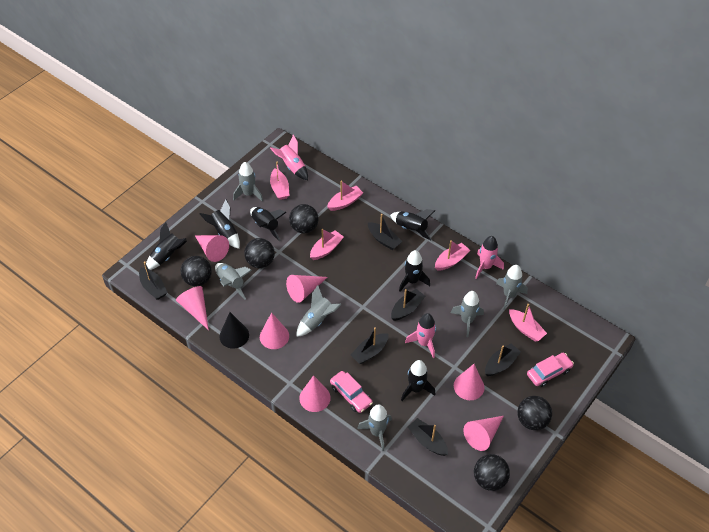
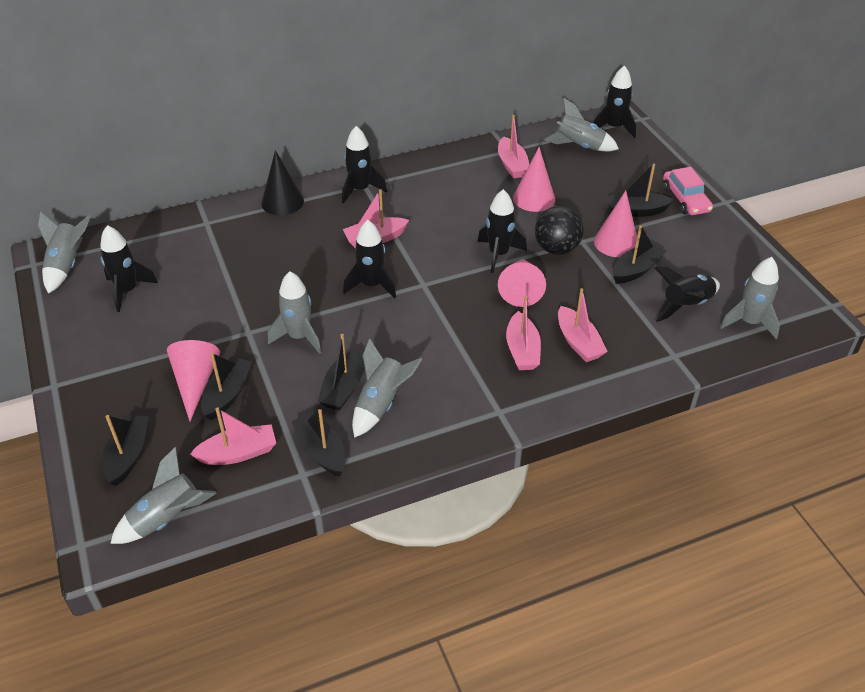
black ball: [181,256,212,286] [244,238,275,268] [289,204,319,234] [474,454,510,491] [517,396,552,430] = 5 -> [535,206,584,255] = 1
pink car: [330,371,373,413] [527,353,574,387] = 2 -> [663,167,713,215] = 1
pink cone: [176,286,209,330] [195,235,229,262] [260,312,289,349] [286,275,327,303] [299,375,331,412] [454,364,484,400] [464,416,504,451] = 7 -> [167,340,220,421] [498,259,546,307] [513,147,555,212] [594,190,637,257] = 4
pink rocket: [270,134,308,180] [405,313,436,358] [475,236,504,279] = 3 -> none = 0

